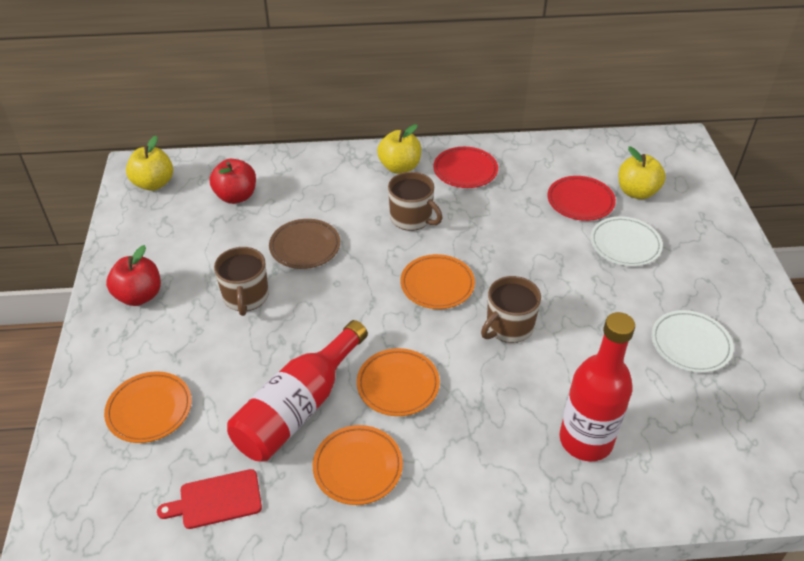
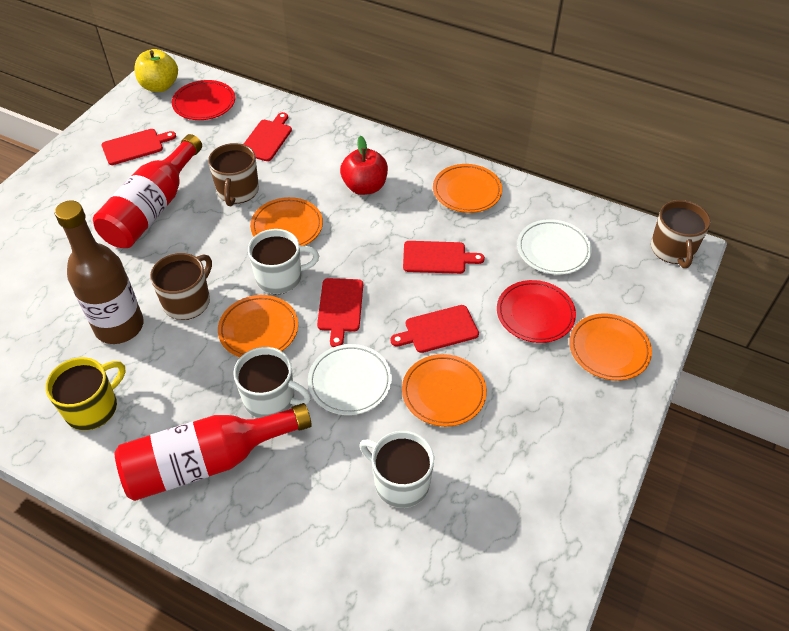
brown bottle: none = 0 -> [55,201,144,344] = 1
brown plate: [269,219,340,269] = 1 -> none = 0
orange plate: [104,371,192,443] [313,425,403,505] [357,348,440,416] [400,254,475,309] = 4 -> [218,295,298,357] [250,197,323,246] [402,354,487,427] [433,164,502,213] [569,314,652,381] = 5
red apple: [106,245,161,306] [209,159,256,204] = 2 -> [340,136,388,195] = 1
red cutting board: [157,469,262,529] = 1 -> [101,129,176,165] [244,112,292,161] [317,278,363,347] [391,305,479,353] [403,241,485,274] = 5
white mug: none = 0 -> [233,347,311,418] [248,229,319,294] [359,431,434,508] = 3
yellow apple: [126,136,173,191] [377,124,421,174] [619,147,666,199] = 3 -> [134,49,178,92] = 1
yellow mug: none = 0 -> [45,357,125,431] = 1

